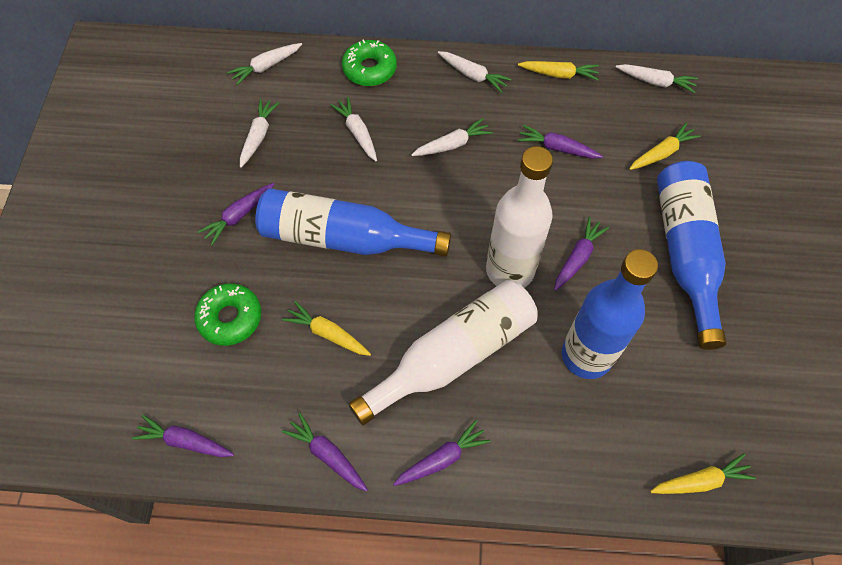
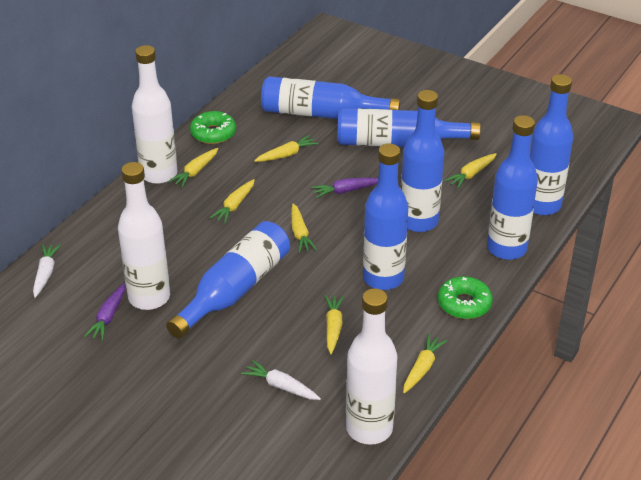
blue bottle: [255,188,451,257] [562,249,658,379] [657,161,727,350] = 3 -> [166,221,290,339] [261,76,400,119] [337,108,481,147] [363,143,408,290] [401,90,444,232] [487,115,538,260] [530,74,573,215] = 7
purple carrot: [132,415,234,457] [198,183,274,245] [282,412,368,491] [393,420,490,486] [517,125,603,159] [554,217,609,291] = 6 -> [84,283,125,341] [311,178,378,198] = 2
white bottle: [349,280,538,425] [486,146,553,288] = 2 -> [118,162,170,310] [132,45,177,184] [346,288,398,445] = 3
white carrot: [227,43,302,85] [240,98,279,168] [330,97,377,161] [411,118,493,156] [438,51,512,93] [616,64,698,93] = 6 -> [33,244,61,298] [241,360,321,400] = 2
yellow carrot: [282,301,371,356] [518,61,599,81] [629,122,701,170] [650,453,756,494] = 4 -> [168,148,218,188] [210,179,255,224] [254,135,319,162] [291,203,317,253] [325,295,344,354] [403,334,447,393] [444,153,496,188] = 7

